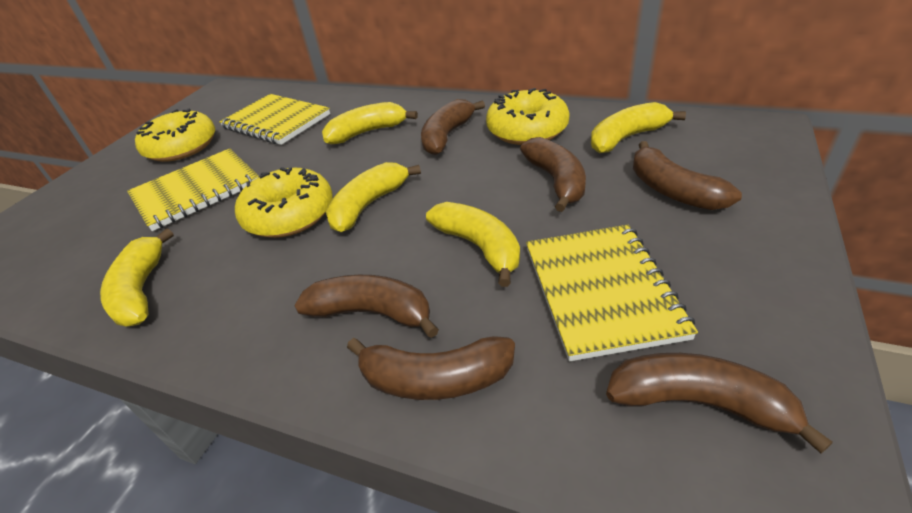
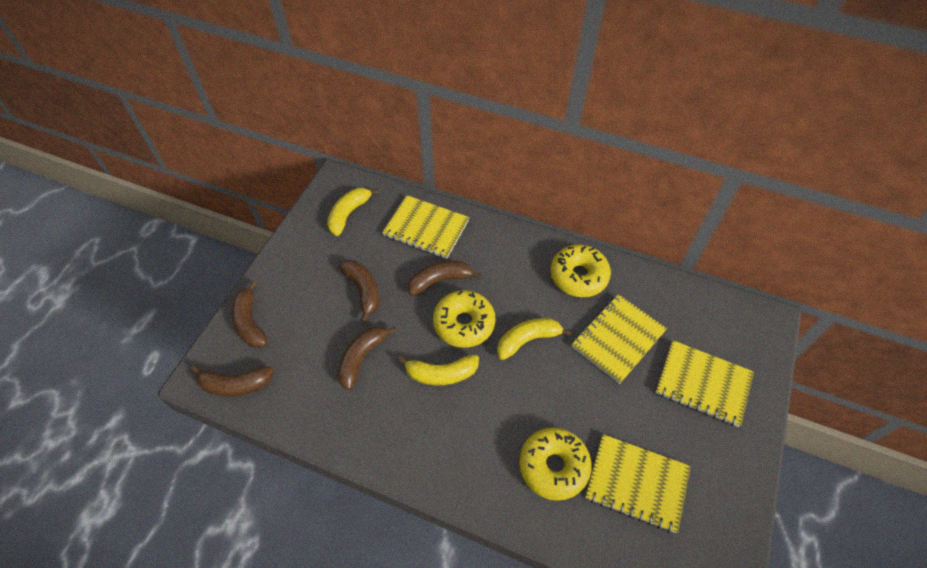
brown banana: [294,275,439,338] [347,336,515,400] [421,99,485,155] [520,137,586,212] [606,353,833,453] [633,141,742,210] = 6 -> [191,366,273,397] [231,281,268,348] [337,326,396,390] [338,260,379,323] [408,260,481,296] = 5
yellow banana: [100,228,174,327] [322,102,418,145] [326,162,421,232] [426,202,520,287] [591,102,686,153] = 5 -> [327,188,379,236] [398,355,479,385] [497,318,572,360] = 3
yellow notebook: [127,148,259,231] [219,94,330,145] [526,224,698,361] = 3 -> [382,195,469,259] [571,294,667,384] [585,434,691,533] [655,340,754,427] = 4

